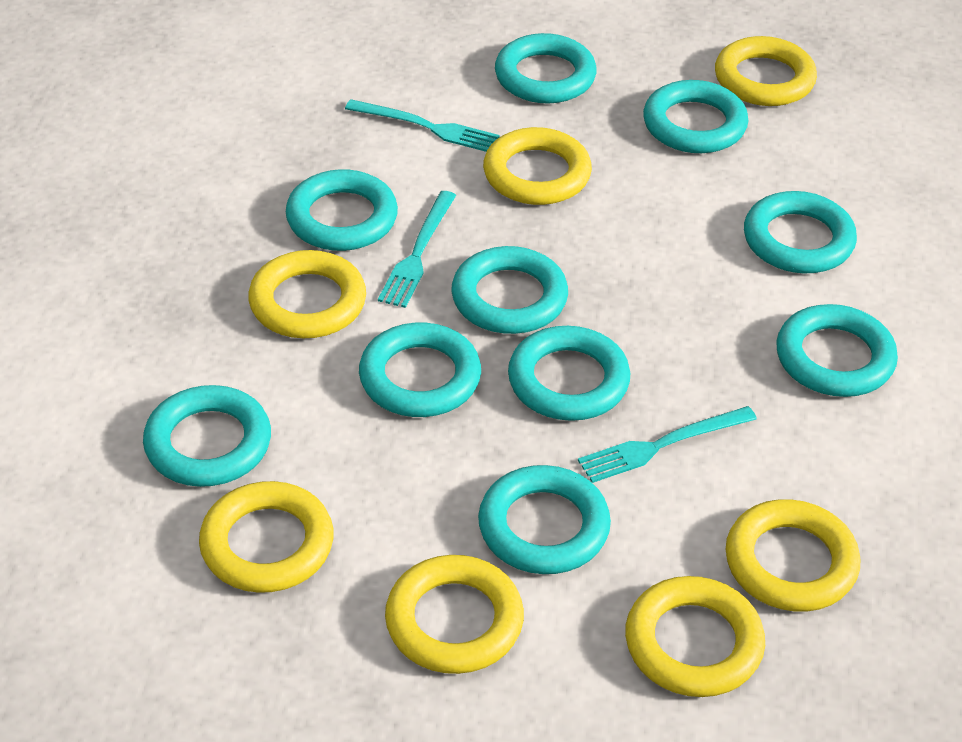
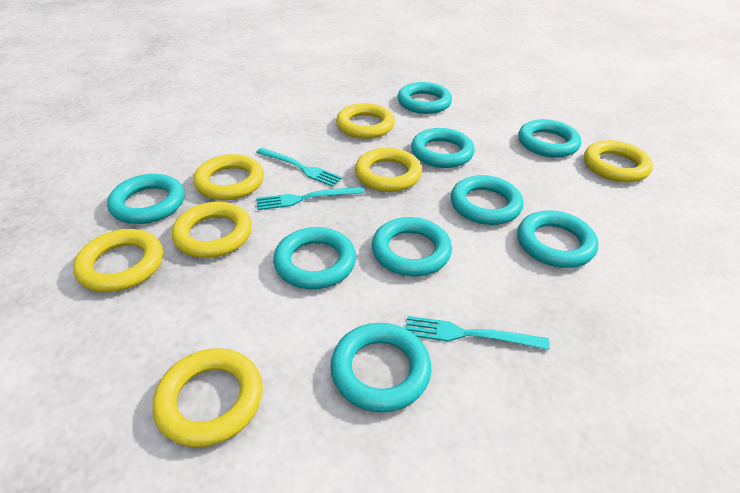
turquoise ring: [143,385,271,487] [286,169,398,251] [359,323,481,417] [451,246,568,334] [478,465,611,574] [495,33,597,103] [508,326,630,421] [643,80,748,153] [744,191,857,274] [776,304,898,397] = 10 -> [107,174,185,224] [273,227,356,289] [330,323,432,412] [372,217,452,276] [397,82,452,114] [411,128,475,168] [451,175,523,225] [517,210,598,268] [518,119,581,158] = 9

